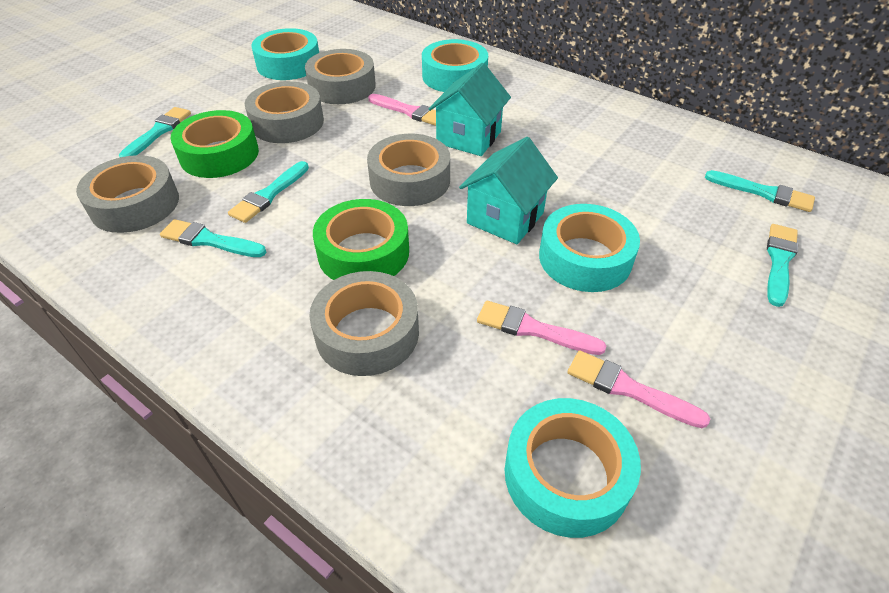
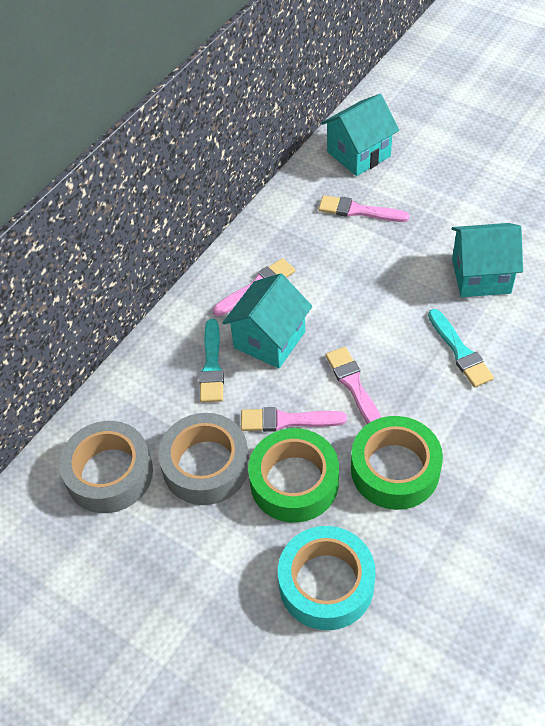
grey tape: [76,155,179,233] [245,81,324,143] [305,49,376,104] [309,271,419,376] [367,134,450,206] = 5 -> [59,421,153,513] [158,413,249,505] = 2
pink brush: [368,94,436,126] [477,301,606,355] [568,350,710,428] = 3 -> [213,258,295,316] [241,407,347,432] [318,195,410,222] [325,347,382,424] = 4
turquoise brush: [119,107,191,157] [160,219,267,257] [228,161,309,223] [705,170,815,212] [767,224,798,307] = 5 -> [199,319,224,403] [428,309,494,387] = 2
turquoise house: [429,63,511,156] [459,137,558,244] = 2 -> [222,273,312,368] [321,94,399,176] [452,223,523,297] = 3
turquoise tape: [251,28,319,80] [422,39,488,92] [505,398,641,538] [539,204,640,292] = 4 -> [278,526,376,630] = 1

